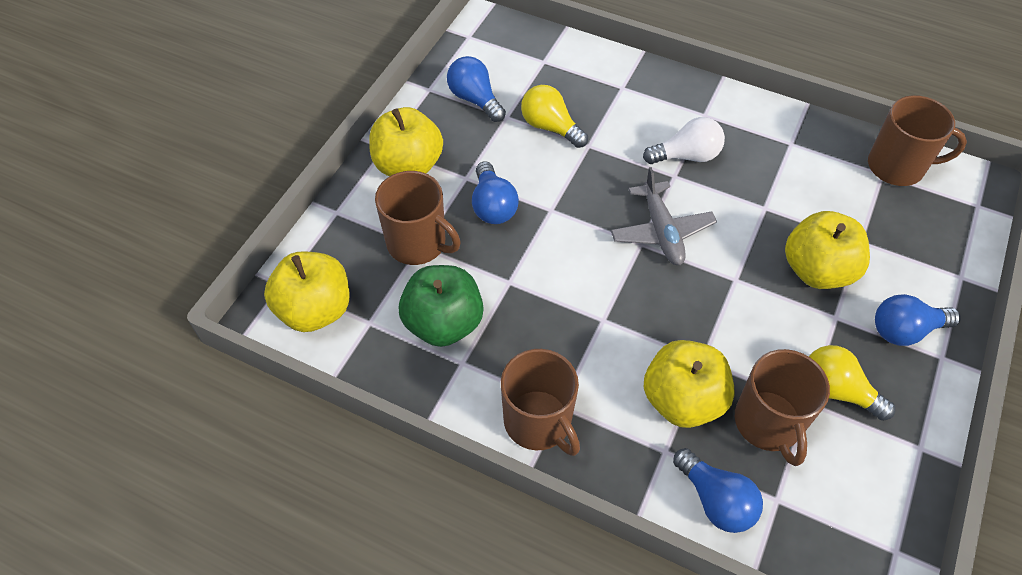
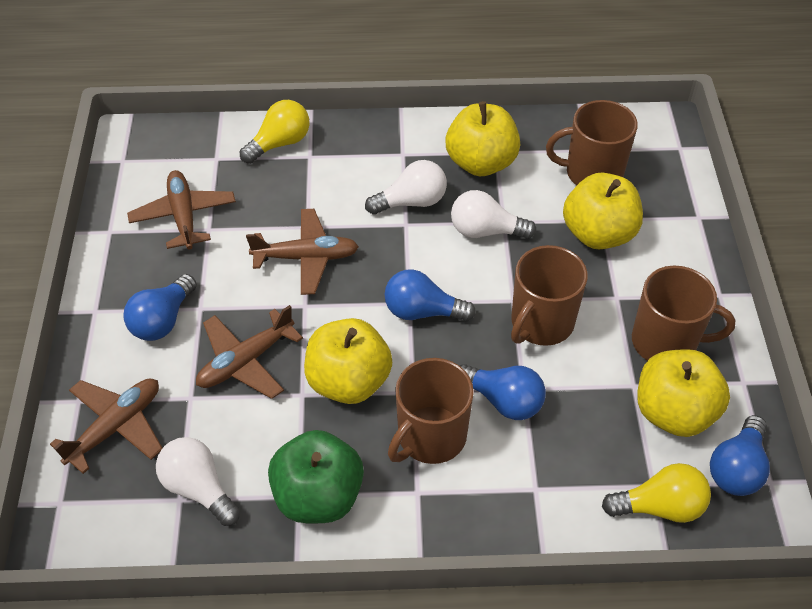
brown plane: none = 0 -> [50,378,162,474] [127,170,236,250] [196,305,303,399] [246,209,359,295] = 4
grey plane: [611,167,717,265] = 1 -> none = 0
white light bulb: [643,117,725,164] = 1 -> [156,437,240,526] [365,160,447,215] [451,190,536,239] = 3

